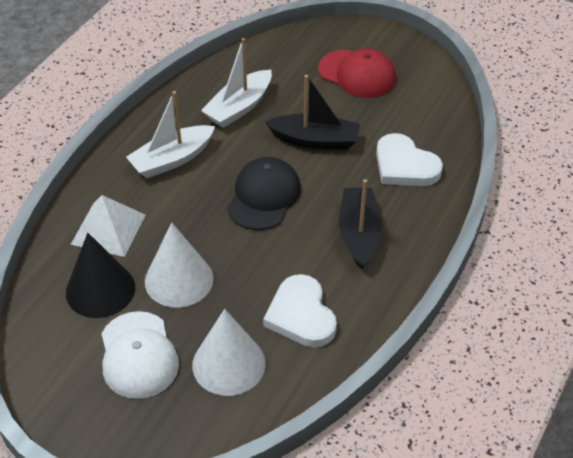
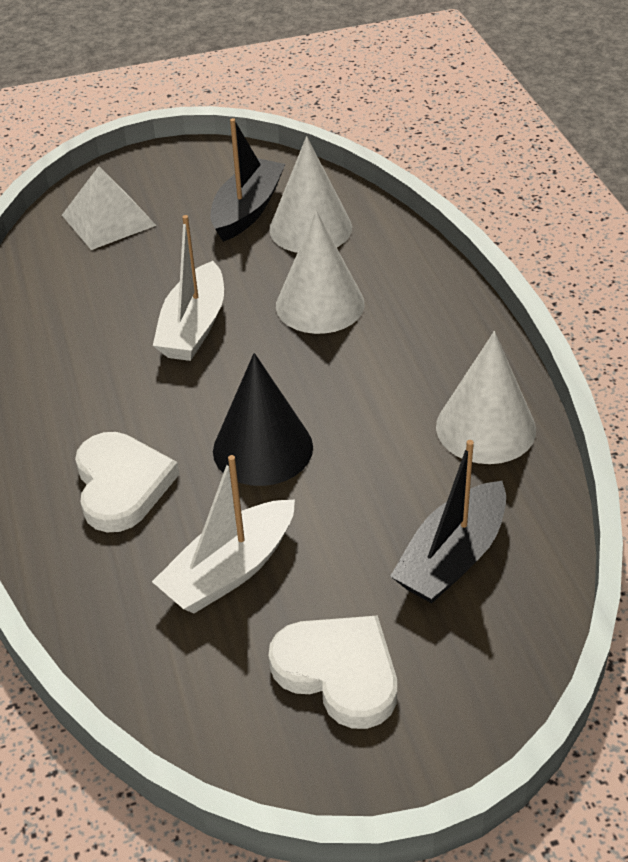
black cap: [227,157,301,230] = 1 -> none = 0
red cap: [318,49,396,98] = 1 -> none = 0
white cap: [102,311,179,399] = 1 -> none = 0
white cone: [145,222,213,308] [192,309,265,396] = 2 -> [269,136,352,253] [276,210,365,334] [436,331,536,464] = 3

